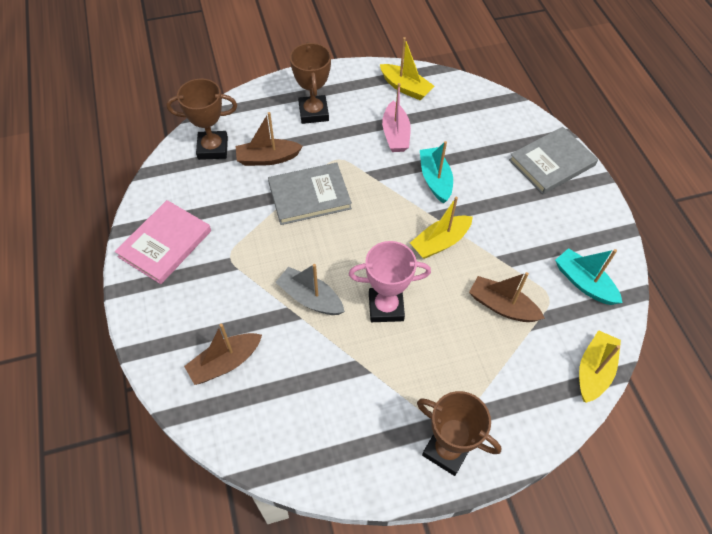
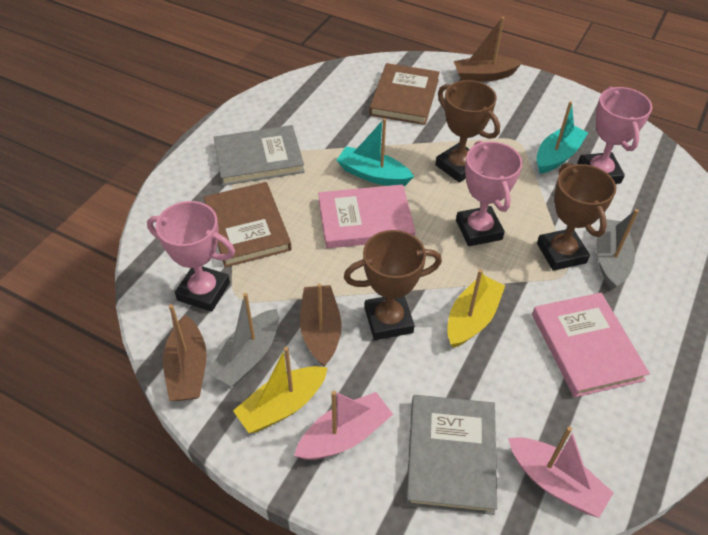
brown book: none = 0 -> [204,182,292,267] [369,63,440,125] = 2
grey boat: [275,264,345,315] = 1 -> [208,293,279,387] [596,209,639,290] = 2
pink boat: [382,83,411,152] = 1 -> [294,391,393,460] [508,427,614,518] = 2
pink book: [115,200,211,284] = 1 -> [318,184,416,248] [532,293,650,397] = 2
pink trophy: [349,241,431,322] = 1 -> [147,201,235,312] [456,140,523,246] [578,86,652,184] = 3
yellow boat: [380,37,434,100] [410,197,473,259] [579,330,621,403] = 3 -> [233,347,328,433] [447,269,505,348] = 2

